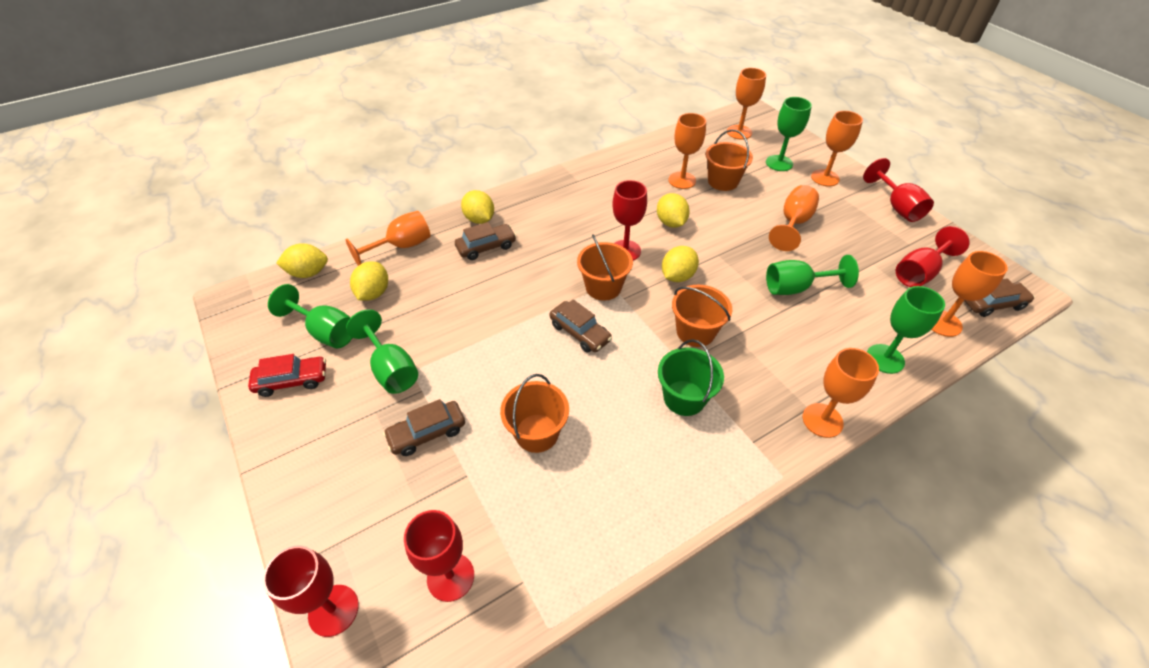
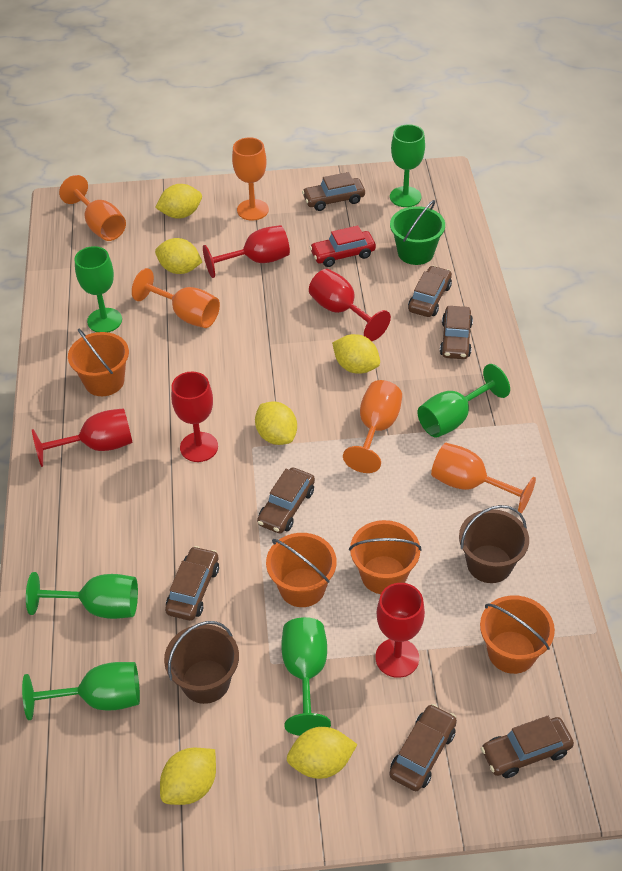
brown bucket: none = 0 -> [164,621,239,704] [459,505,529,583] = 2
brown car: [383,399,465,456] [455,222,516,260] [550,299,612,353] [964,278,1035,317] = 4 -> [165,546,219,621] [257,467,315,533] [302,172,365,211] [389,704,457,791] [408,266,452,317] [440,306,473,359] [481,716,574,778] = 7
green goblet: [268,284,352,348] [346,309,418,394] [766,97,812,171] [766,255,859,295] [867,286,945,374] = 5 -> [22,662,140,720] [26,572,138,619] [75,246,122,332] [281,617,331,736] [390,124,425,207] [417,364,510,438] = 6
orange goblet: [345,211,431,266] [668,113,706,189] [727,68,766,140] [769,185,819,251] [803,348,879,438] [811,111,863,186] [931,251,1008,337] = 7 -> [59,175,126,241] [132,268,220,328] [232,137,269,221] [343,380,402,473] [431,443,536,514] = 5
yellow lemon: [276,244,328,278] [350,262,388,301] [461,190,494,224] [657,193,690,228] [662,246,699,282] = 5 -> [155,184,202,219] [155,238,202,274] [160,748,216,805] [255,401,297,445] [287,727,357,779] [332,334,380,374] = 6

